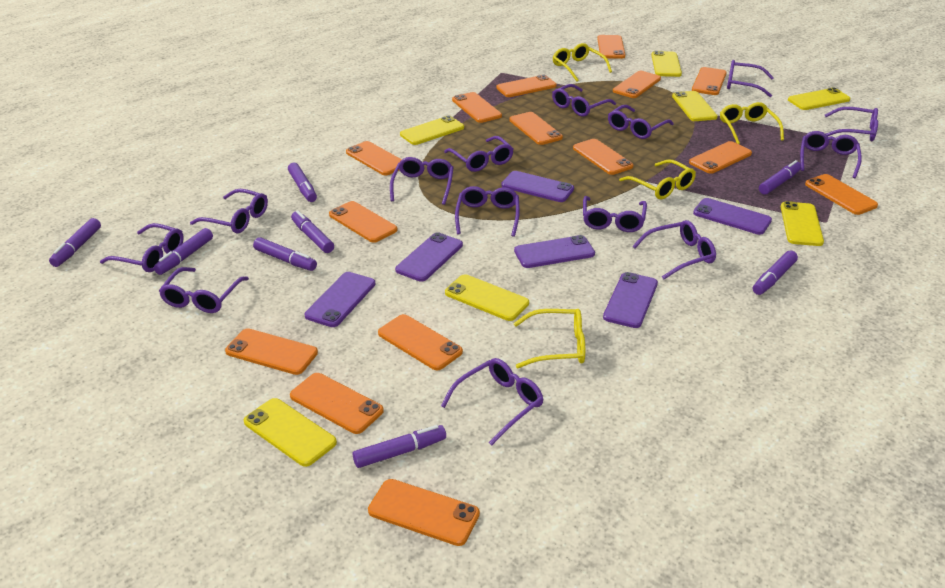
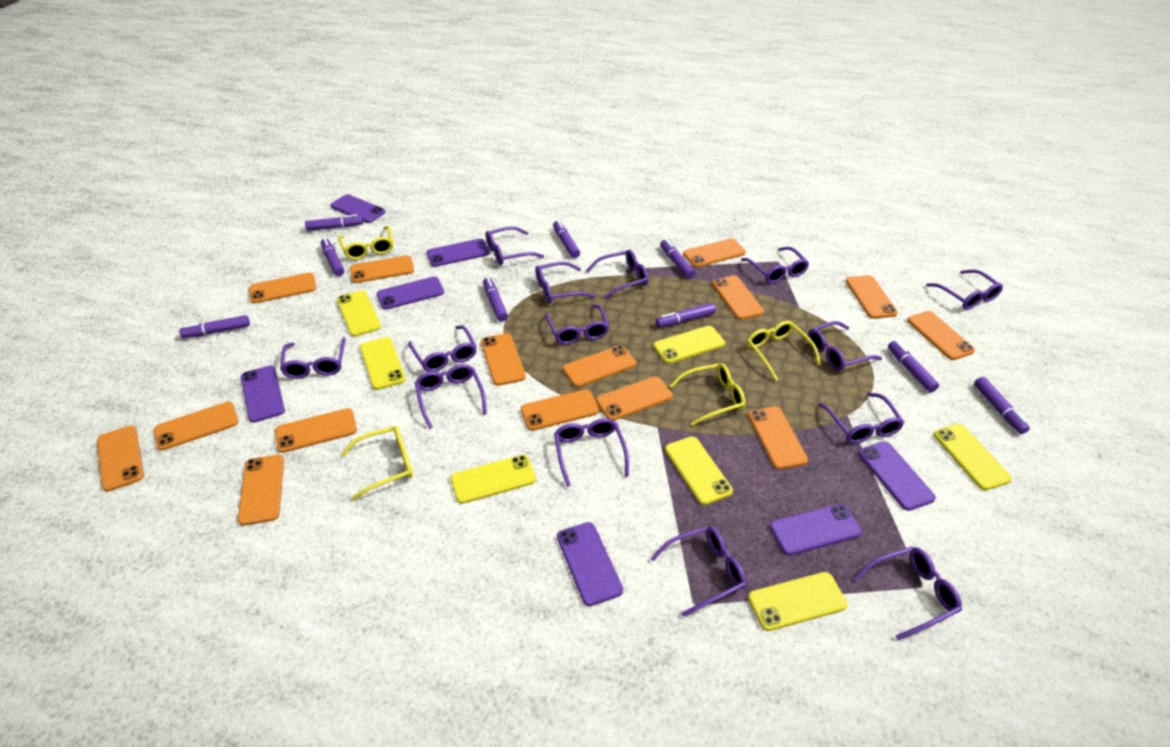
purple marker: [49,218,101,267] [154,228,213,275] [253,237,317,271] [288,163,317,202] [291,210,334,253] [353,425,446,468] [753,250,798,295] [759,160,801,195] = 8 -> [179,315,250,338] [305,214,363,231] [321,238,344,276] [483,277,508,322] [553,220,580,258] [656,303,716,328] [660,239,695,278] [888,341,939,392] [974,377,1030,434] = 9
purple phone: [305,272,376,327] [395,232,463,282] [501,171,574,202] [514,235,595,268] [603,272,658,328] [693,198,772,235] = 6 -> [241,365,285,423] [330,194,386,223] [377,277,444,310] [426,239,490,267] [557,522,623,606] [770,504,862,556] [858,441,936,511] = 7

